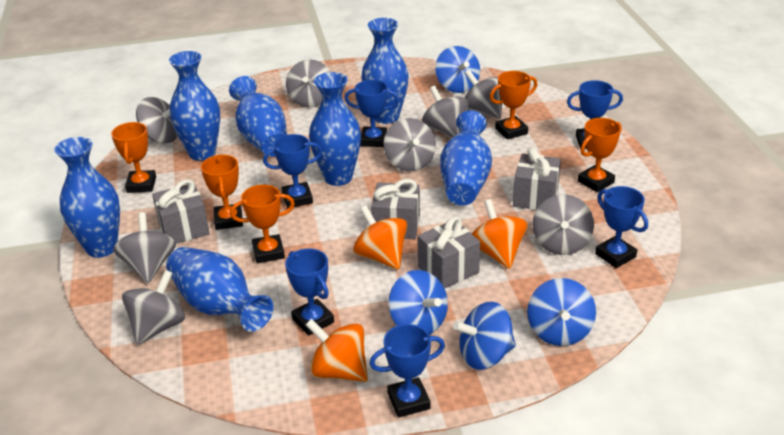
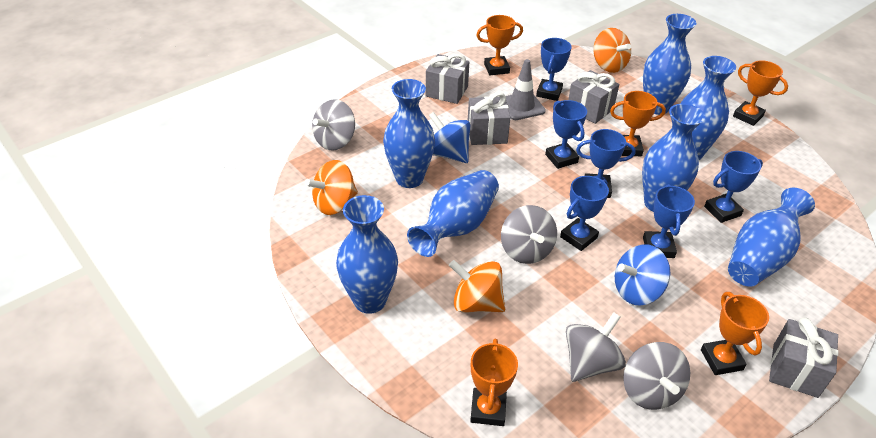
blue spinning top: [388,270,448,335] [435,46,480,93] [453,302,516,370] [527,278,596,346] = 4 -> [429,112,470,163] [615,244,670,306] = 2
grey spinning top: [113,212,176,283] [122,270,185,345] [136,97,178,144] [286,60,330,108] [384,118,436,171] [422,86,468,138] [465,69,502,119] [533,194,594,255] = 8 -> [312,99,355,150] [501,205,557,264] [566,312,626,382] [623,342,690,410] = 4
grey traffic cone: none = 0 -> [506,59,546,120] = 1

